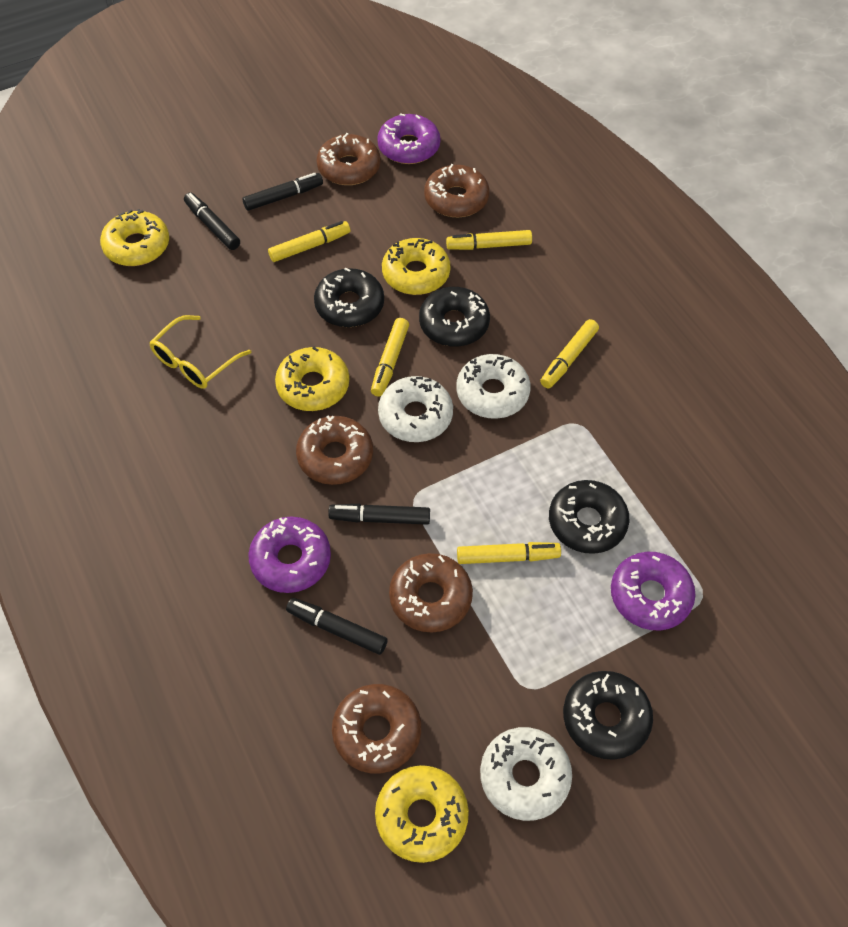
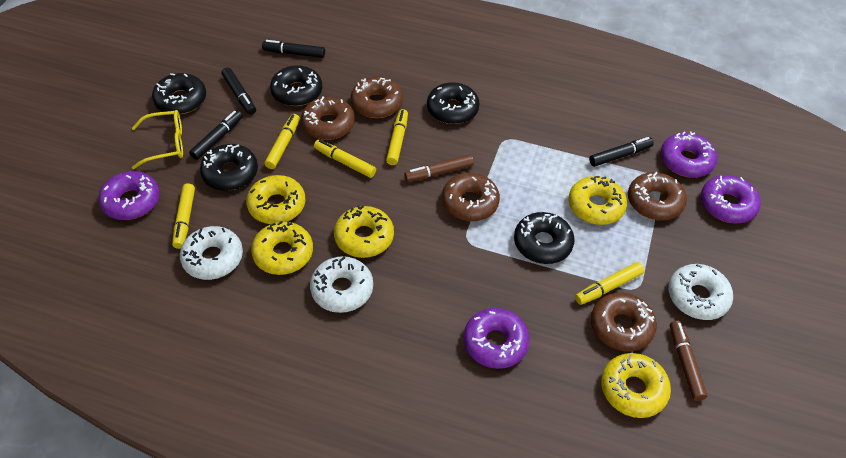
black donut: [314,267,384,327] [419,287,490,347] [549,480,630,554] [563,671,653,760] = 4 -> [152,73,206,115] [200,144,258,191] [270,65,323,106] [427,82,480,124] [514,212,575,264] = 5
brown marker: none = 0 -> [404,154,474,182] [670,321,708,401] = 2
purple donut: [248,517,331,593] [377,113,440,164] [611,552,695,631] = 3 -> [98,171,160,220] [463,308,530,369] [660,131,717,178] [701,175,761,223] = 4
yellow donut: [100,209,169,266] [275,347,349,411] [375,765,469,863] [382,238,450,295] = 4 -> [246,175,305,224] [251,221,313,275] [334,206,394,258] [568,176,627,225] [601,353,671,418] = 5

